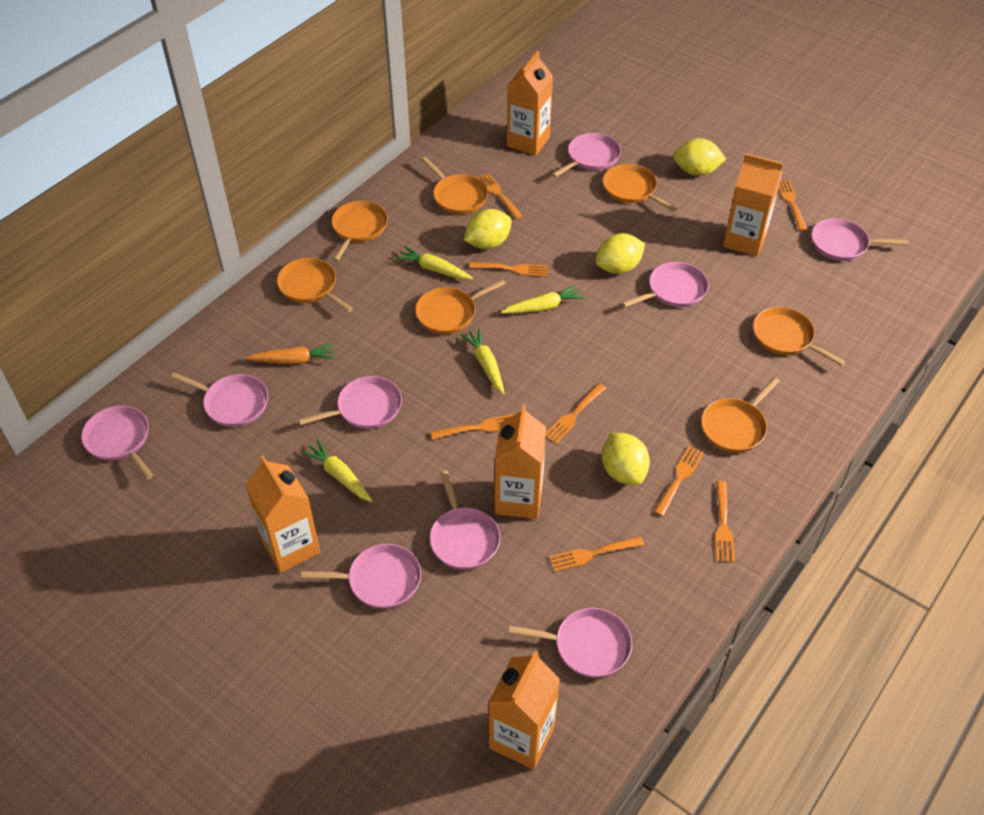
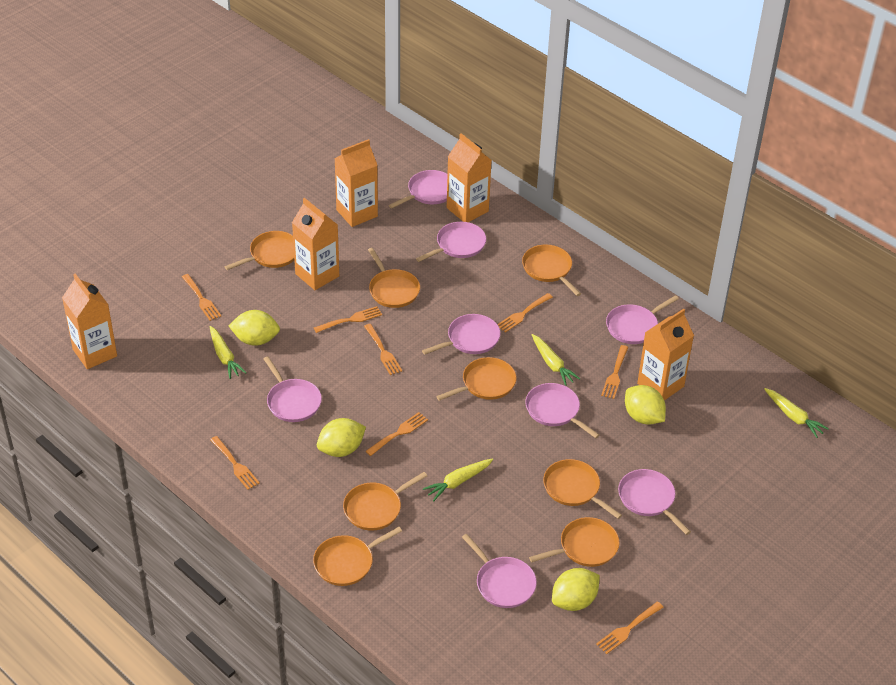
orange carrot: [245,343,335,364] = 1 -> none = 0
orange pan: [277,258,353,312] [331,201,388,262] [415,279,506,334] [421,157,488,214] [603,164,678,212] [701,377,780,453] [753,307,846,366] = 7 -> [225,231,294,270] [313,527,402,586] [343,472,427,530] [368,248,420,308] [436,357,516,401] [522,245,581,296] [529,517,620,567] [543,459,622,519] = 8
pink pan: [81,406,153,480] [170,372,268,427] [298,376,402,429] [301,544,421,609] [430,471,500,570] [509,608,632,678] [552,133,621,177] [622,262,709,307] [811,218,908,261] = 9 -> [263,356,322,422] [389,170,448,209] [416,222,486,262] [422,314,500,355] [462,534,537,608] [525,383,599,438] [606,295,679,344] [618,469,691,535] = 8

